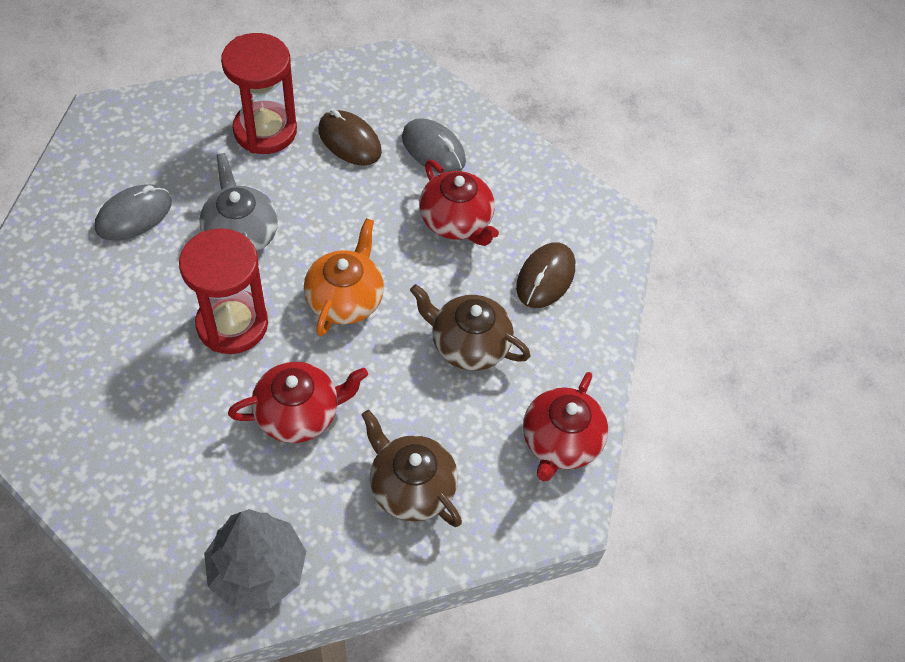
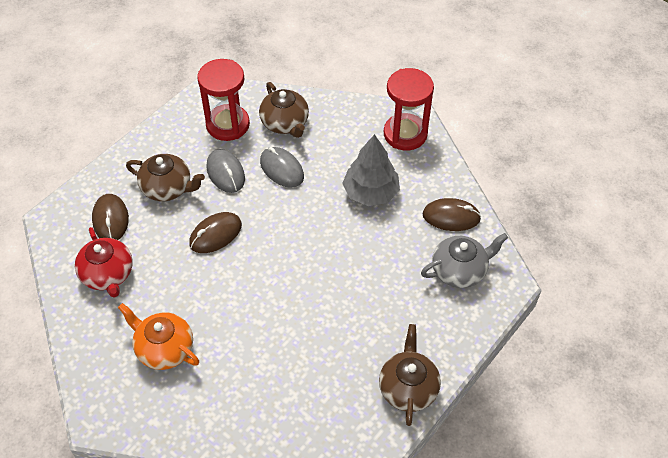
brown mouse: [318,109,382,166] [516,242,575,308] = 2 -> [92,194,129,240] [189,212,242,253] [422,198,481,231] = 3
brown teapot: [361,410,462,527] [410,284,530,371] = 2 -> [126,154,205,201] [259,82,309,138] [379,324,441,426] = 3
red teapot: [228,362,368,443] [419,160,499,246] [523,372,608,481] = 3 -> [75,227,133,298] = 1

